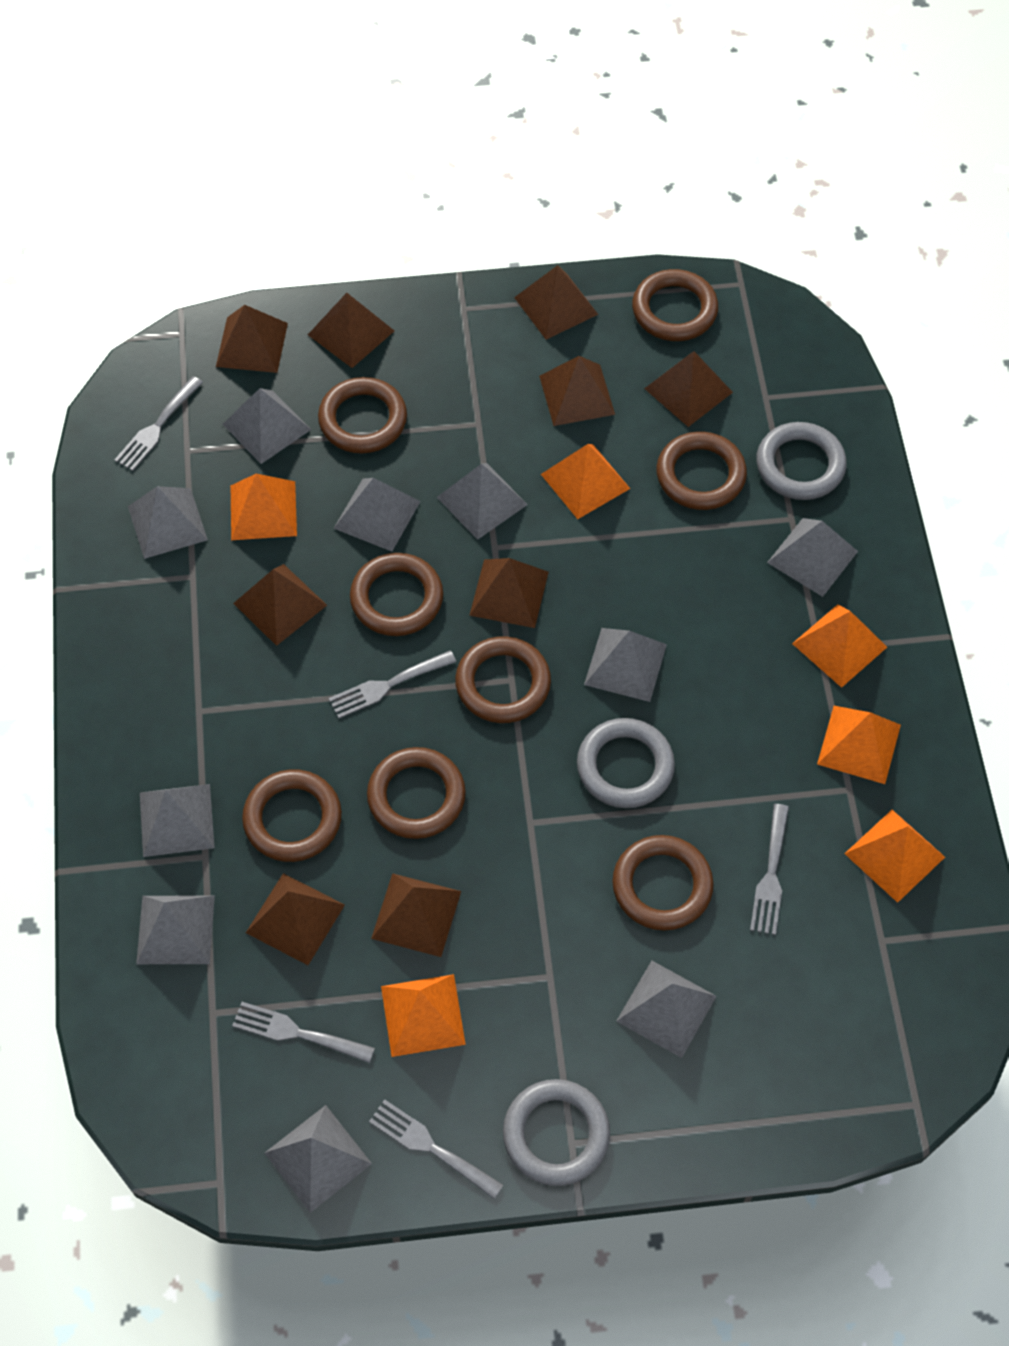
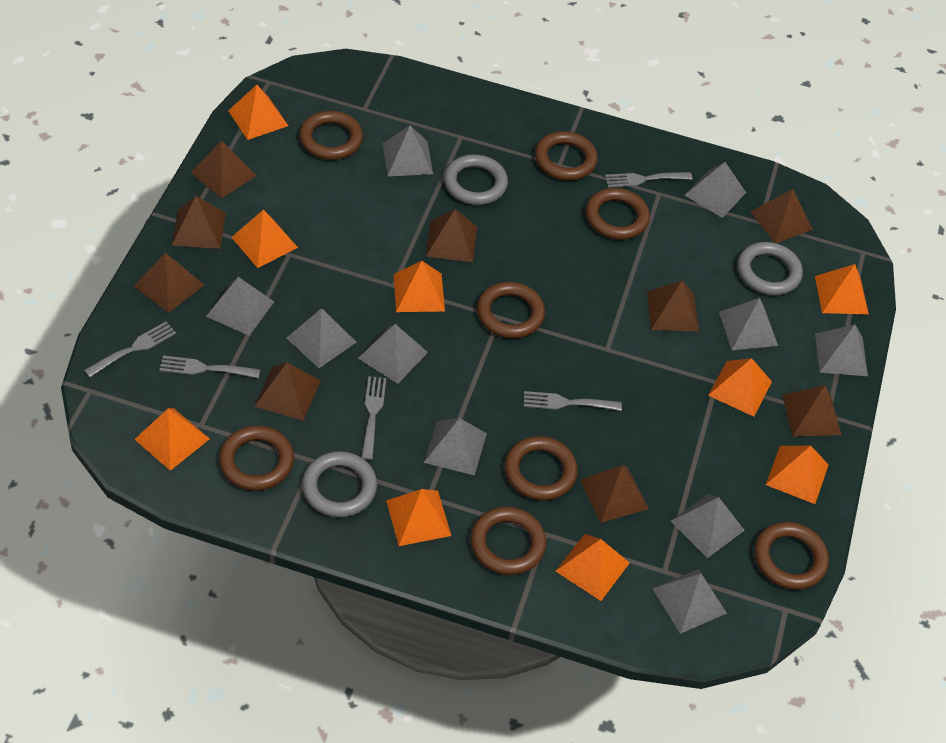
orange pyramid: [231,474,297,540] [381,974,466,1057] [541,444,630,519] [792,604,887,688] [817,706,901,784] [844,810,945,903] = 6 -> [134,408,210,471] [228,85,288,140] [231,210,298,268] [386,489,451,546] [394,261,445,312] [556,534,630,601] [708,358,772,417] [766,446,829,504] [815,264,869,314] = 9

